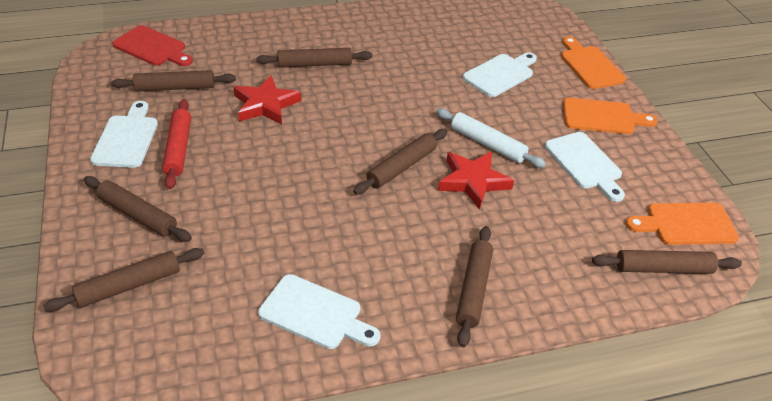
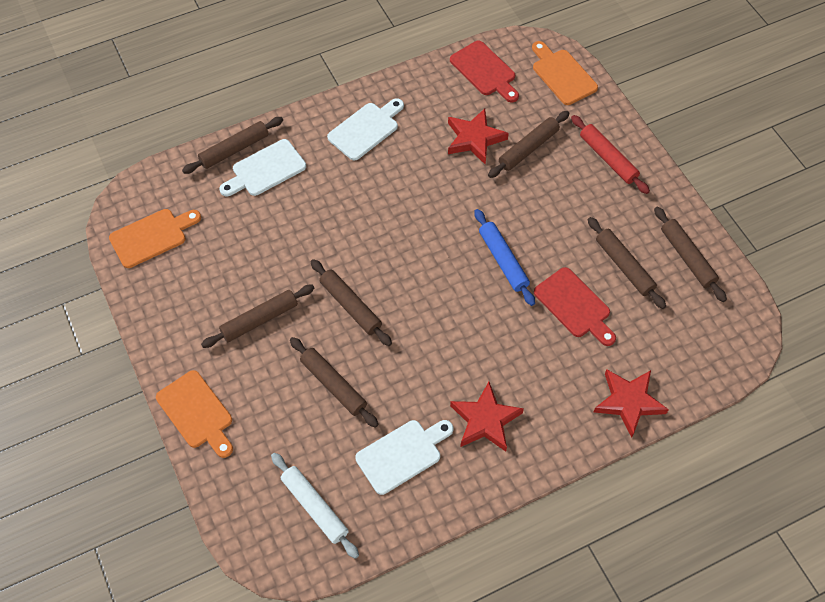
blue rolling pin: none = 0 -> [474,209,535,306] = 1
red cutting board: [112,25,193,66] = 1 -> [450,41,519,102] [534,267,616,346] = 2
red star: [233,75,301,125] [438,151,514,210] = 2 -> [448,108,509,164] [450,382,524,452] [594,369,669,437] = 3
white cutting board: [90,101,158,168] [258,274,381,349] [463,52,537,97] [545,132,625,202] = 4 -> [219,139,306,196] [327,98,404,160] [355,420,453,495] = 3

